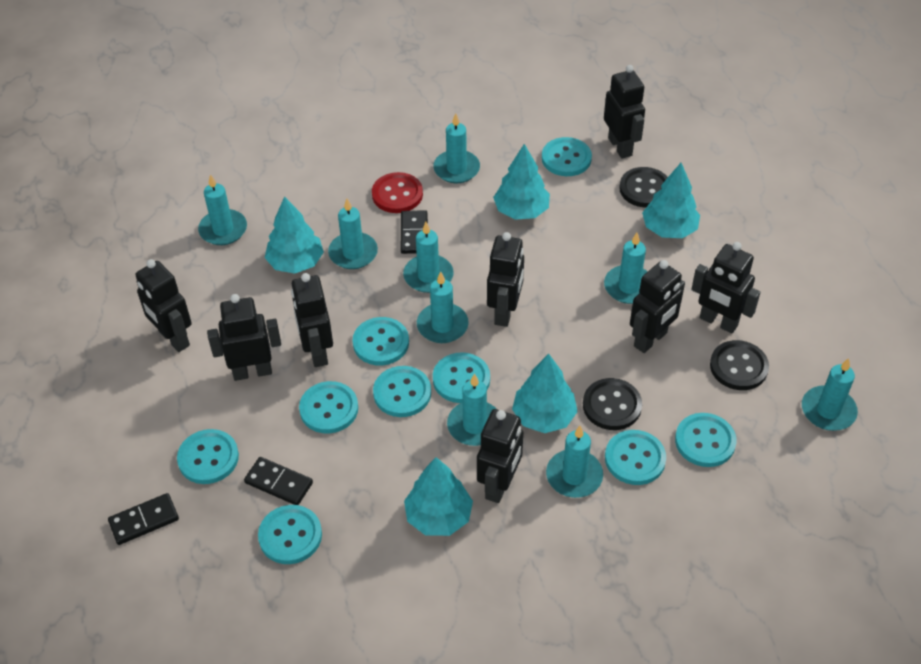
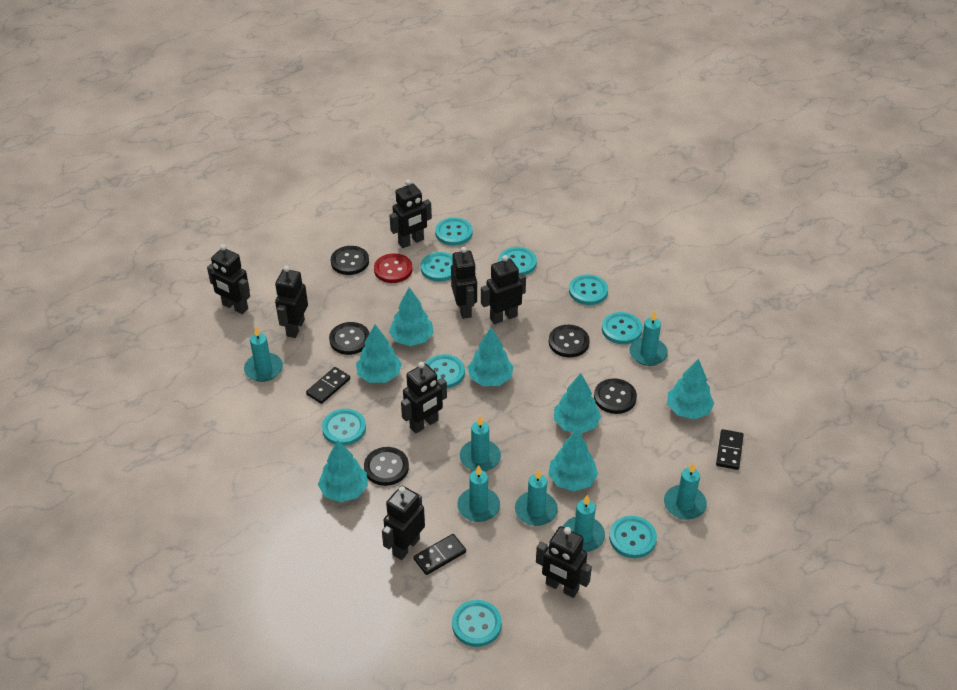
black button: [583,378,642,430] [619,167,668,208] [710,340,769,390] = 3 -> [329,322,370,355] [331,246,369,275] [364,447,409,486] [549,325,590,358] [594,378,637,414] = 5
turquoise candle: [198,174,247,245] [328,199,378,269] [403,222,454,293] [417,272,469,343] [433,113,480,183] [447,373,496,446] [546,426,603,498] [604,233,648,304] [802,358,858,431] = 9 -> [244,327,283,382] [457,465,500,522] [460,416,501,472] [515,469,558,526] [563,495,605,552] [629,311,668,366] [664,462,707,520] = 7
turquoise tree: [265,196,324,274] [404,457,473,536] [493,144,550,220] [512,354,578,433] [642,163,700,238] = 5 -> [318,440,368,502] [356,325,402,383] [389,287,434,346] [468,328,514,386] [548,430,598,491] [554,373,601,434] [667,359,714,419] = 7

